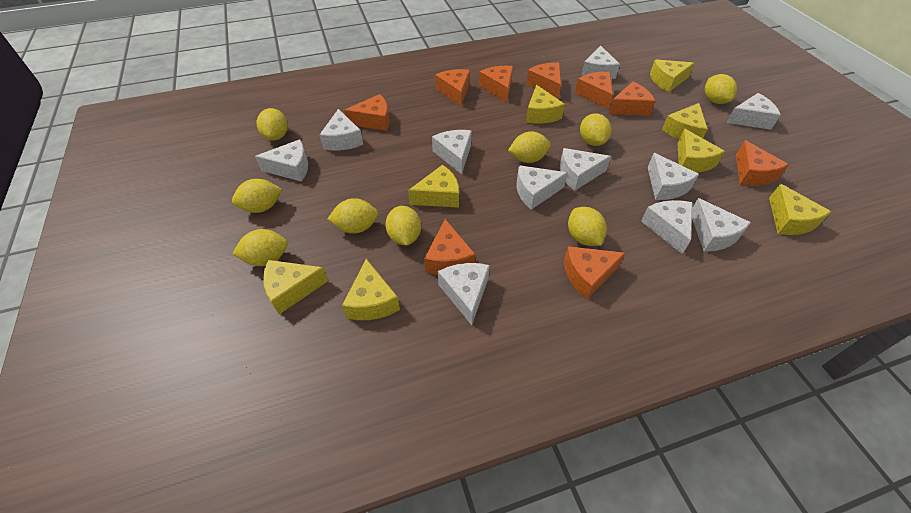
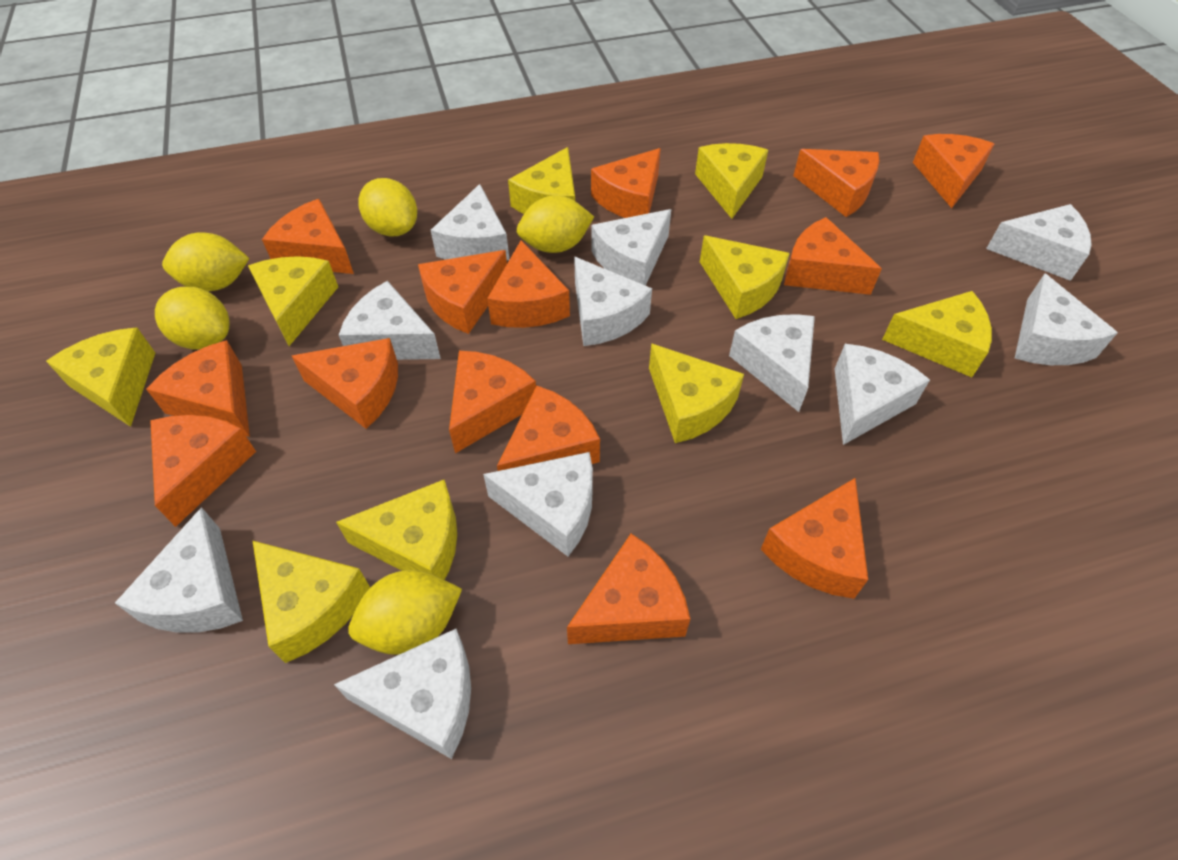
orange cheese: [344,94,389,131] [424,219,475,275] [435,69,470,106] [479,66,513,102] [526,63,561,99] [564,246,625,299] [575,72,613,109] [608,82,655,116] [736,140,789,186] = 9 -> [146,340,250,437] [150,415,256,527] [262,199,354,274] [292,338,398,429] [418,250,507,334] [449,351,536,453] [487,240,570,328] [497,386,600,471] [567,534,690,644] [591,148,661,218] [761,478,868,599] [784,217,882,295] [793,149,879,217] [913,134,994,208] = 14
yellow cheese: [263,260,328,314] [342,259,400,320] [408,165,459,208] [526,85,565,124] [650,59,694,92] [662,103,708,139] [678,129,725,173] [769,184,831,235] = 8 -> [46,327,155,427] [248,256,338,346] [252,540,370,663] [336,480,457,580] [508,147,575,214] [649,343,744,443] [695,143,768,219] [700,236,790,319] [882,291,992,377] = 9
yellow lemon: [232,179,282,213] [232,229,288,266] [257,108,288,140] [328,198,379,234] [385,206,421,246] [508,131,551,163] [568,207,607,246] [580,113,611,146] [705,74,737,104] = 9 -> [155,287,230,350] [162,233,249,291] [348,570,462,655] [358,178,417,237] [517,195,594,253] = 5

